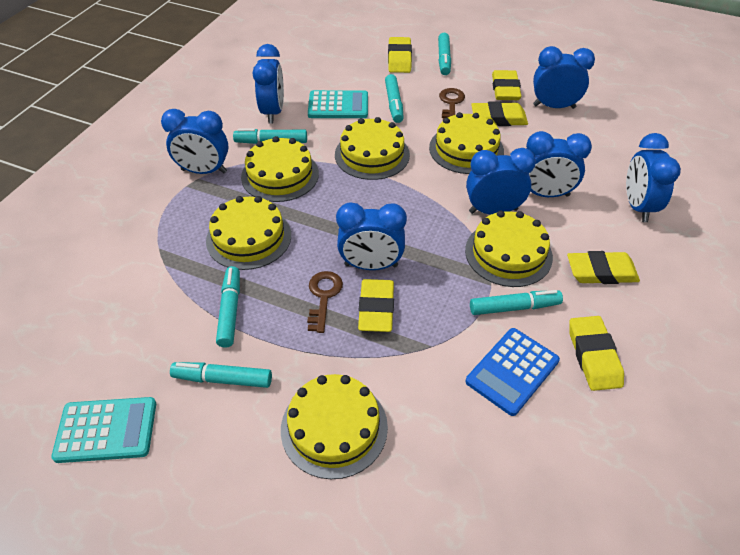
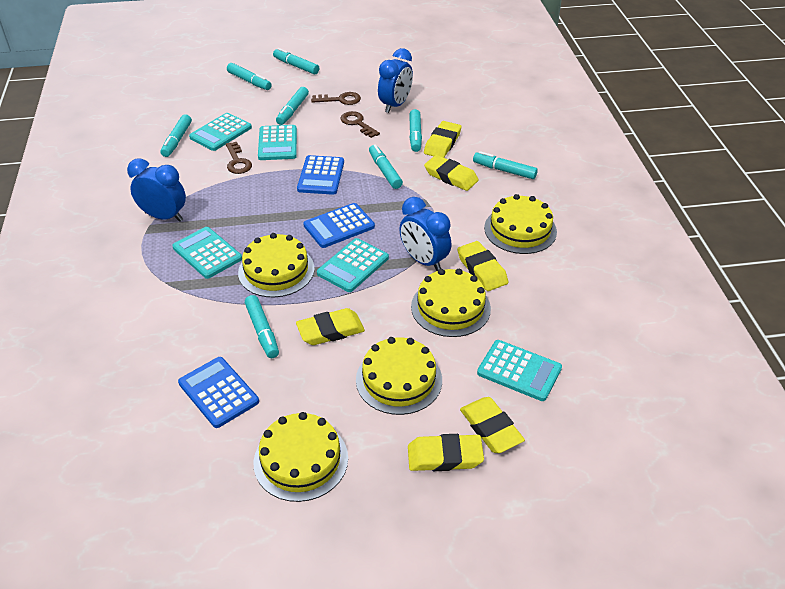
blue calculator: [466,328,560,416] = 1 -> [178,357,259,428] [297,155,344,195] [303,203,375,248] = 3
blue clock: [161,109,229,174] [253,44,284,124] [336,202,407,270] [466,148,536,215] [526,131,592,197] [533,46,595,109] [626,133,681,222] = 7 -> [127,158,186,222] [378,48,413,113] [399,197,451,271] = 3
brown key: [307,271,343,333] [439,88,465,120] = 2 -> [226,142,252,174] [311,92,361,105] [341,111,380,138] = 3
turquoise calculator: [51,397,156,463] [308,90,368,118] = 2 -> [172,227,242,279] [189,113,252,151] [258,125,297,160] [317,238,389,292] [477,340,562,401] = 5
turquoise marker: [170,362,272,388] [216,266,240,348] [233,129,307,144] [385,74,404,123] [438,33,451,75] [470,290,563,315] = 6 -> [161,114,192,157] [227,63,272,90] [245,295,279,358] [273,48,319,75] [276,87,309,125] [369,144,403,189] [409,109,422,152] [473,151,538,179] = 8
yellow cake: [206,196,291,270] [241,136,319,202] [281,374,388,479] [335,117,410,180] [429,112,504,174] [465,211,553,287] = 6 -> [238,233,315,297] [254,412,348,502] [356,337,442,415] [411,269,491,337] [484,194,557,254] = 5

